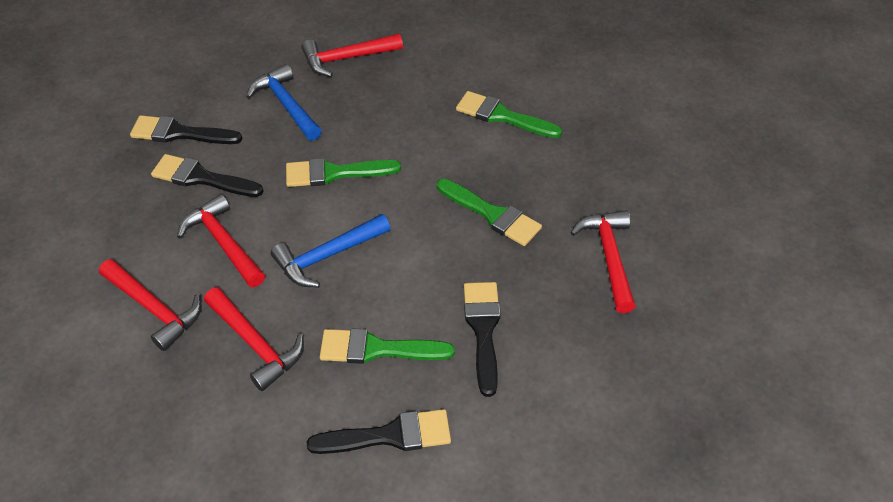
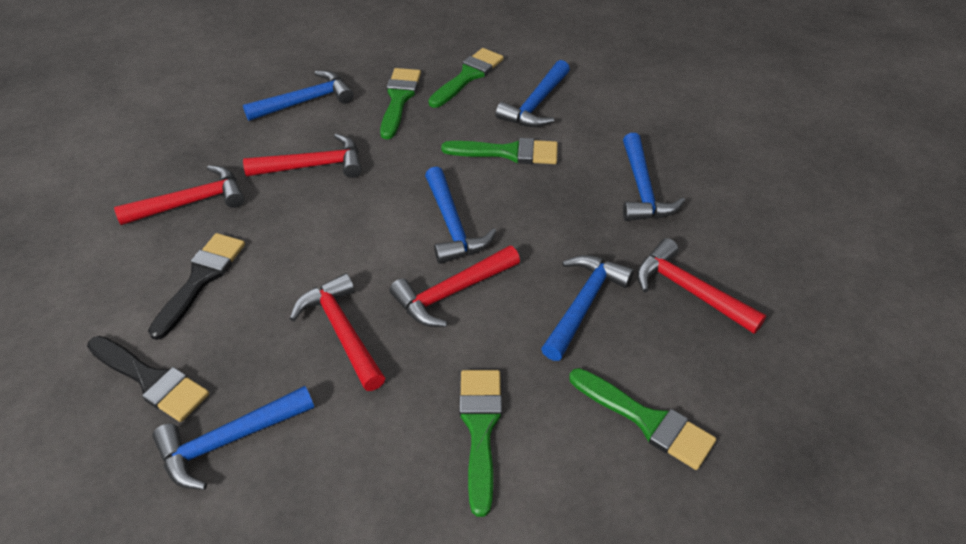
black brush: [130,115,242,144] [151,154,264,197] [307,409,451,454] [464,282,501,397] = 4 -> [87,336,209,422] [148,233,245,340] = 2
blue hammer: [246,64,322,141] [271,214,391,287] = 2 -> [152,386,314,490] [243,70,354,121] [425,166,497,264] [495,60,570,127] [541,255,634,361] [623,133,685,221] = 6
green brush: [286,158,401,187] [320,329,455,364] [437,179,542,246] [456,91,562,138] = 4 -> [380,68,421,139] [428,48,504,108] [441,138,558,164] [459,370,502,517] [569,368,716,470] = 5

